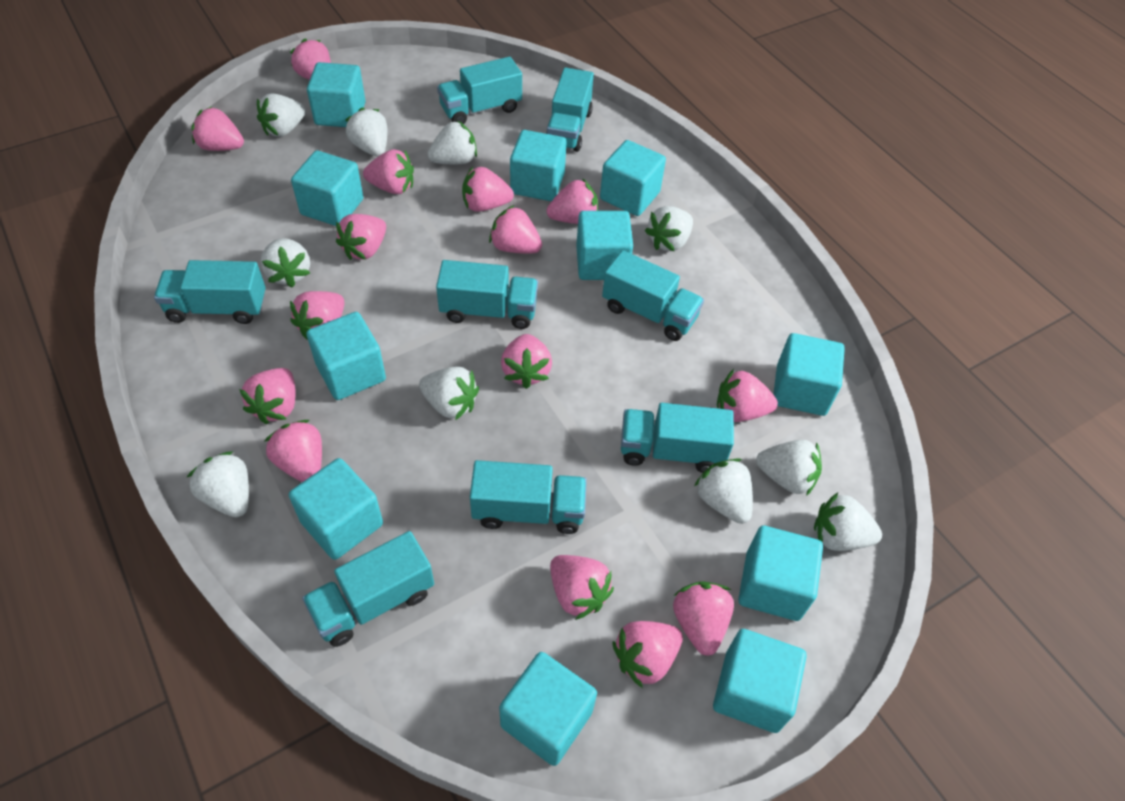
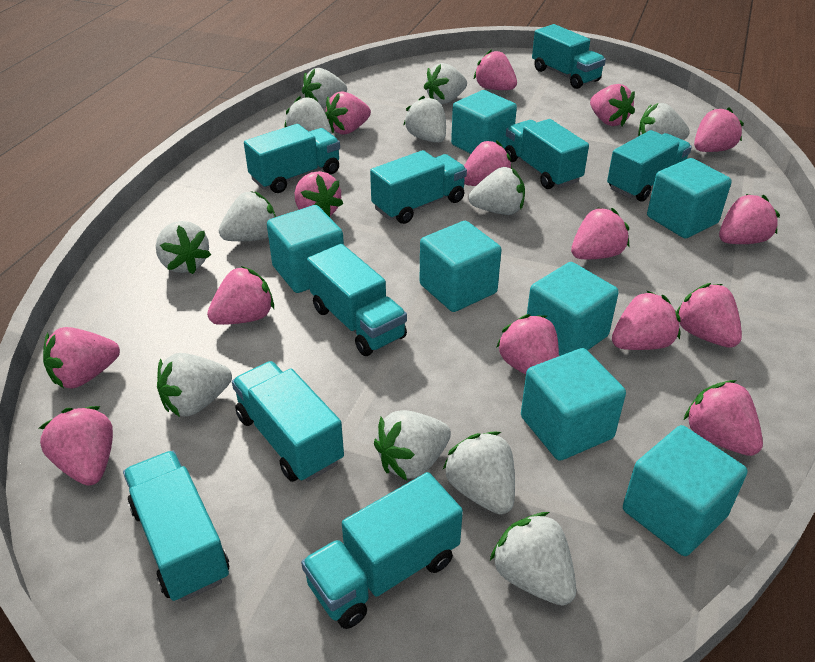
turquoise cube: [289,458,383,560] [291,150,363,226] [306,312,386,400] [307,62,365,127] [499,652,597,766] [510,130,567,201] [576,211,633,280] [600,140,666,216] [713,629,807,733] [738,526,823,621] [773,333,845,416] = 11 -> [267,205,344,293] [420,221,501,312] [451,90,517,154] [521,348,626,461] [527,262,619,356] [623,425,747,556] [647,158,732,238] = 7
turquoise truck: [154,260,266,324] [302,531,434,647] [436,260,538,329] [437,57,522,124] [470,460,587,534] [546,68,594,152] [602,250,704,341] [621,403,734,473] = 8 -> [123,451,229,602] [232,361,344,482] [244,124,340,193] [301,472,463,629] [307,244,407,356] [370,150,467,224] [505,119,589,189] [532,24,606,89] [607,130,692,202] = 9
white strawberry: [187,451,249,517] [257,94,306,137] [260,238,310,288] [345,108,387,157] [419,367,479,420] [427,120,477,164] [645,206,693,251] [694,458,753,524] [756,440,822,496] [814,492,882,551] = 10 -> [156,221,211,274] [157,353,232,417] [219,191,276,241] [284,96,332,134] [302,68,347,108] [374,410,451,481] [404,96,446,143] [424,63,467,104] [442,432,515,515] [469,167,525,215] [490,512,576,606] [638,103,690,140] = 12

